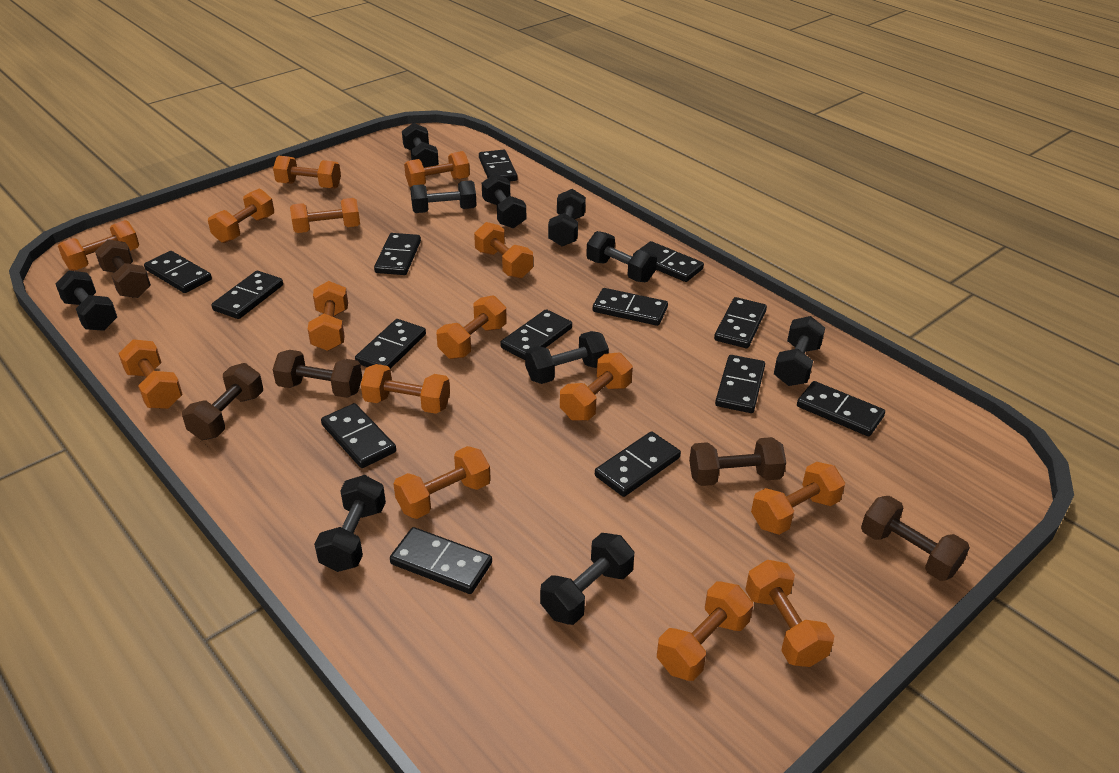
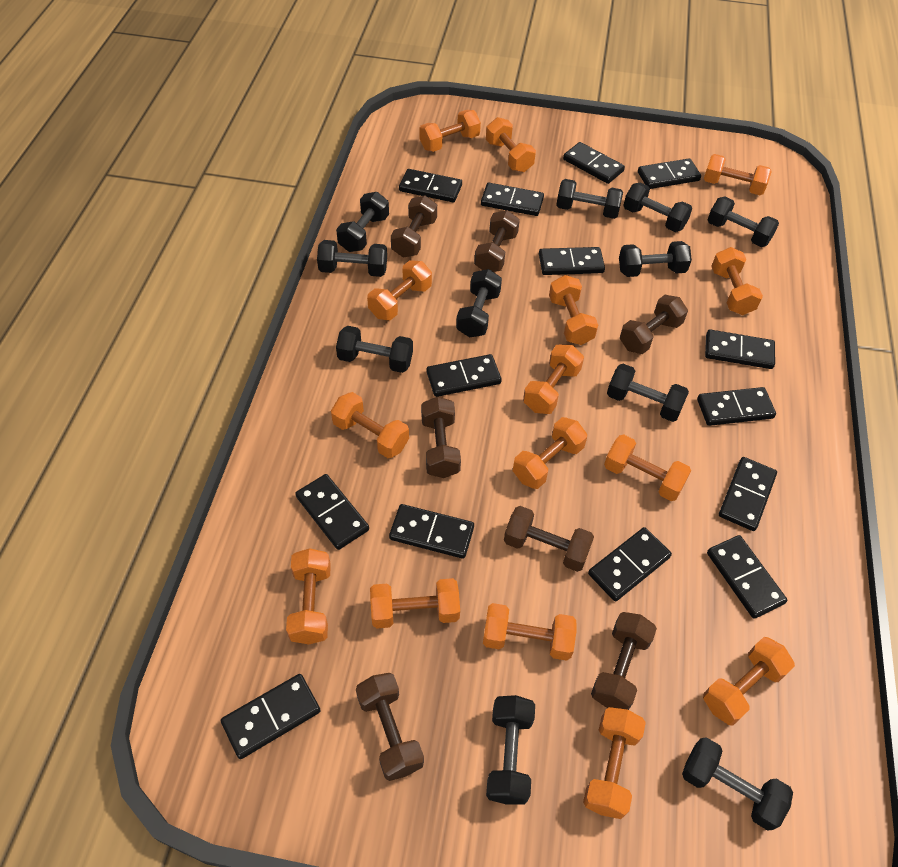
black dumbbell: [55,270,117,331] [314,475,386,572] [402,123,439,168] [410,180,477,213] [482,174,526,229] [525,331,609,384] [540,533,634,625] [548,189,586,246] [586,231,657,282] [774,316,825,386] = 10 -> [317,240,387,277] [336,192,389,252] [336,326,413,373] [456,269,502,337] [486,695,535,804] [556,179,623,219] [607,364,689,422] [619,241,692,277] [623,182,692,232] [682,737,793,830] [708,197,779,247] = 11
brown dumbbell: [95,239,151,298] [182,363,263,440] [273,350,362,398] [689,437,786,486] [861,496,970,581] = 5 -> [356,673,424,781] [391,195,437,258] [421,396,461,478] [474,210,520,272] [504,506,594,572] [591,612,657,710] [620,295,688,354] = 7

